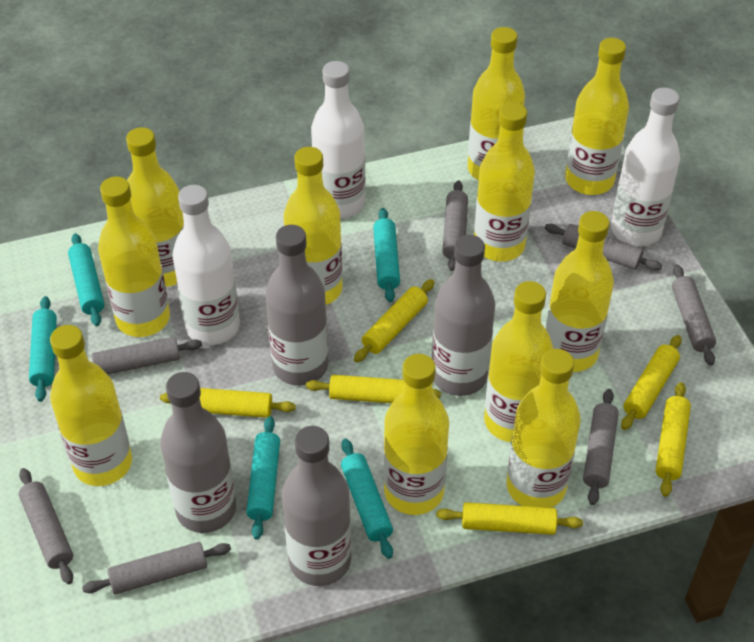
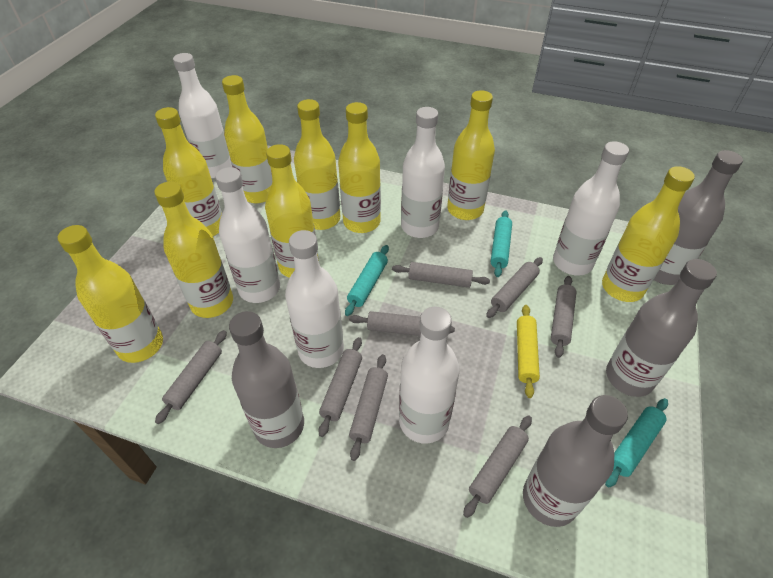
grey rolling pin: [19,468,73,584] [82,542,231,594] [92,337,202,375] [442,180,468,271] [545,224,662,270] [583,389,619,505] [672,264,716,366] = 7 -> [155,330,227,424] [318,337,362,437] [349,311,455,336] [349,354,388,461] [392,262,490,288] [463,415,532,518] [486,257,543,318] [551,276,577,358] = 8
turquoise rolling pin: [29,296,57,402] [68,233,104,326] [246,416,280,540] [341,438,393,559] [373,208,400,302] = 5 -> [345,245,389,316] [491,210,512,277] [605,398,668,487] = 3
white bottle: [172,185,240,345] [311,61,365,219] [611,88,680,246] = 3 -> [173,53,232,179] [215,167,280,303] [285,230,344,368] [399,306,460,444] [401,107,445,238] [553,141,629,276] = 6
yellow bottle: [50,325,132,486] [98,176,170,337] [126,127,184,287] [284,147,342,305] [383,354,449,515] [468,27,525,180] [474,102,535,262] [484,281,553,442] [506,349,581,508] [545,211,614,372] [565,38,629,195] = 11 -> [58,225,163,363] [154,181,233,318] [155,107,222,236] [222,75,272,203] [265,144,319,278] [294,99,340,230] [338,102,381,233] [447,90,495,220] [602,166,695,302] = 9
yellow rolling pin: [160,388,296,418] [306,375,441,403] [354,279,434,362] [436,502,583,535] [621,335,681,430] [656,382,691,497] = 6 -> [517,305,540,398] = 1

